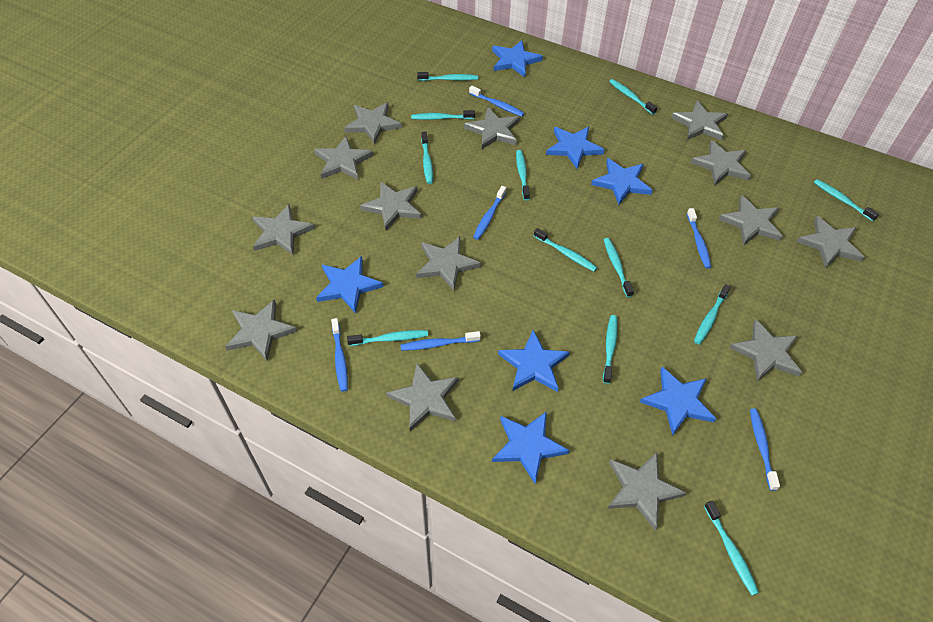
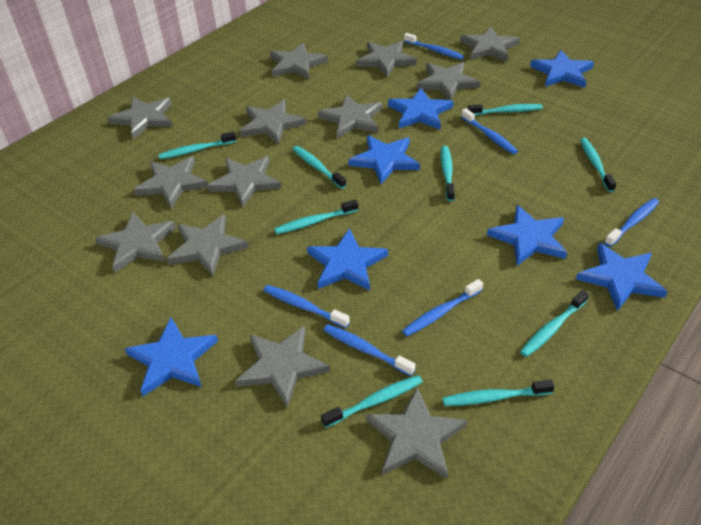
grey star: [225,299,297,361] [252,204,315,255] [314,136,373,179] [344,102,402,144] [360,181,421,230] [386,363,458,431] [416,236,481,291] [464,107,520,149] [607,452,686,530] [671,100,728,141] [691,140,751,185] [719,195,783,246] [729,319,802,382] [797,216,865,268] = 14 -> [95,212,176,272] [108,96,173,139] [133,156,208,209] [167,214,248,276] [207,156,282,207] [235,326,330,408] [240,100,306,145] [270,43,328,79] [318,94,382,138] [356,41,417,77] [366,388,467,479] [417,62,480,100] [460,27,520,62] = 13
turquoise toothbrush: [347,330,428,346] [411,110,475,120] [417,72,478,81] [421,132,433,184] [516,150,530,200] [534,228,597,272] [603,315,618,384] [604,238,634,297] [609,79,657,115] [694,284,731,345] [704,501,759,595] [814,179,879,222] = 12 -> [159,131,237,159] [274,199,358,234] [293,146,346,189] [321,375,423,428] [441,146,455,201] [443,380,555,406] [468,104,543,116] [520,290,589,357] [580,138,617,192] = 9

